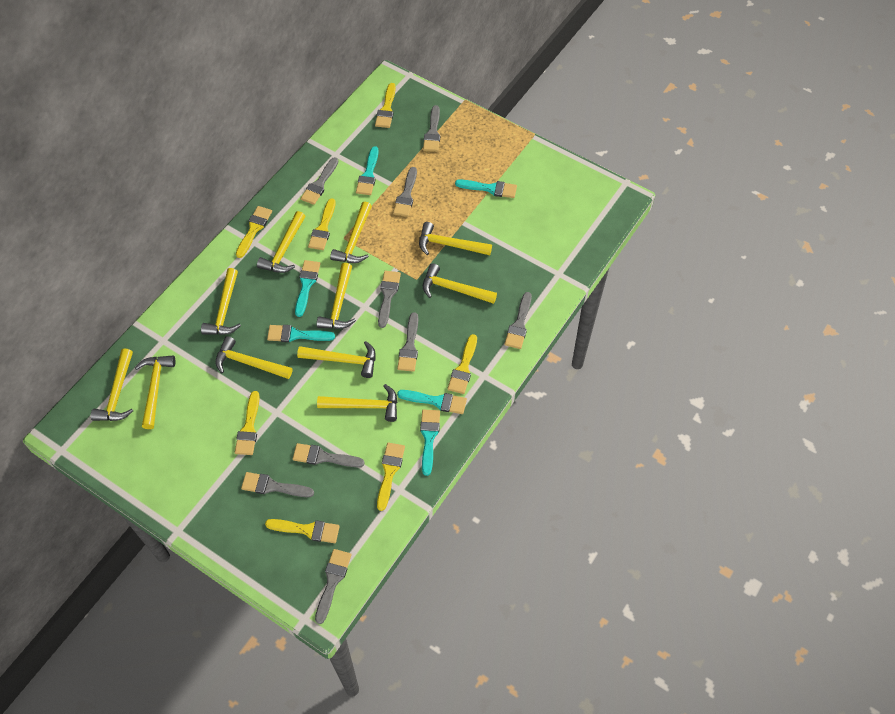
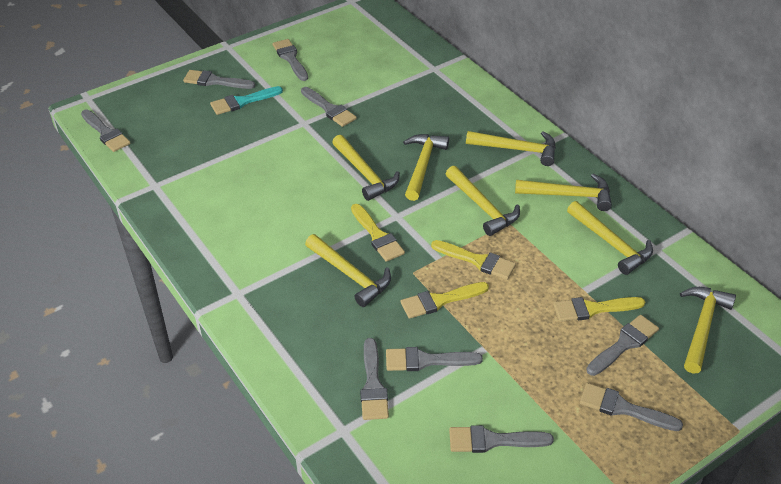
turquoise brush: [267,325,335,342] [295,260,320,317] [356,146,379,195] [397,390,467,414] [420,409,440,476] [455,180,517,198] = 6 -> [210,86,283,115] = 1
yellow brush: [235,391,260,455] [236,206,272,258] [265,519,340,543] [308,198,336,250] [375,83,396,128] [377,442,405,511] [448,334,477,394] = 7 -> [351,204,405,262] [401,282,489,319] [431,240,516,280] [553,297,645,322] = 4
yellow hammer: [91,349,133,421] [135,356,175,429] [201,268,241,335] [215,336,292,379] [257,211,305,273] [297,341,376,378] [317,263,356,329] [317,384,398,422] [330,202,372,263] [419,222,492,255] [423,263,497,304] = 11 -> [305,234,391,307] [332,135,400,201] [403,134,449,201] [446,166,520,236] [466,131,556,166] [515,174,612,211] [567,201,653,275] [680,287,736,374] = 8

